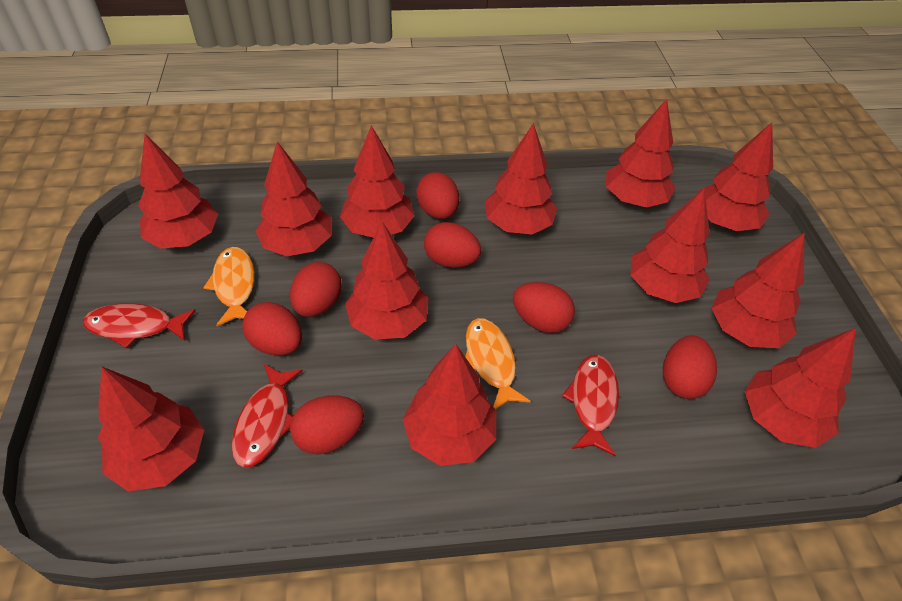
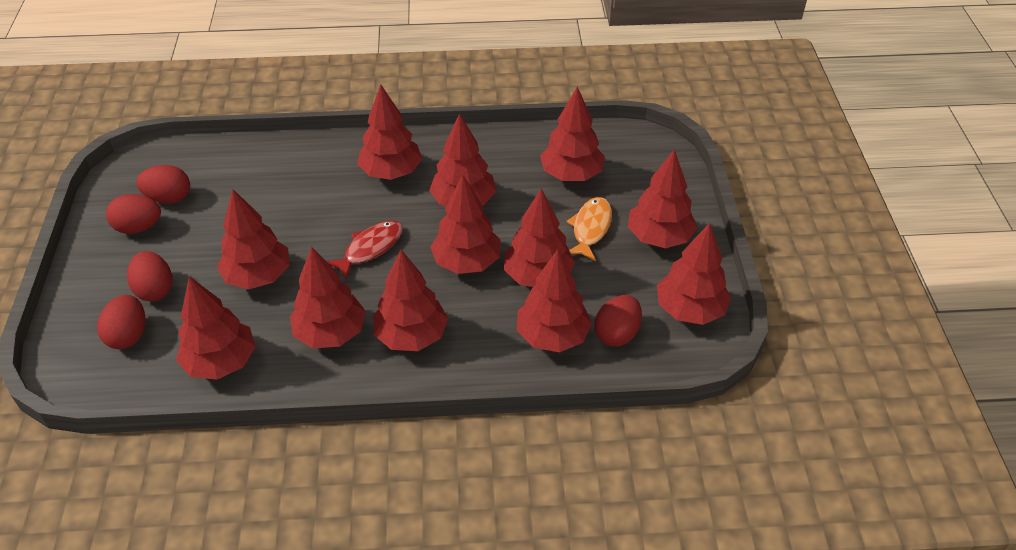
orange fish: [203,247,255,326] [465,318,531,409] = 2 -> [566,197,612,261] = 1
red egg: [242,302,302,356] [290,262,342,317] [290,396,364,454] [416,172,459,219] [424,222,481,268] [513,282,575,333] [663,335,717,399] = 7 -> [97,295,145,349] [106,194,161,234] [127,251,172,301] [136,165,190,204] [594,295,642,347] = 5
red fish: [83,303,196,348] [232,364,303,468] [562,355,619,456] = 3 -> [327,221,403,279] = 1

